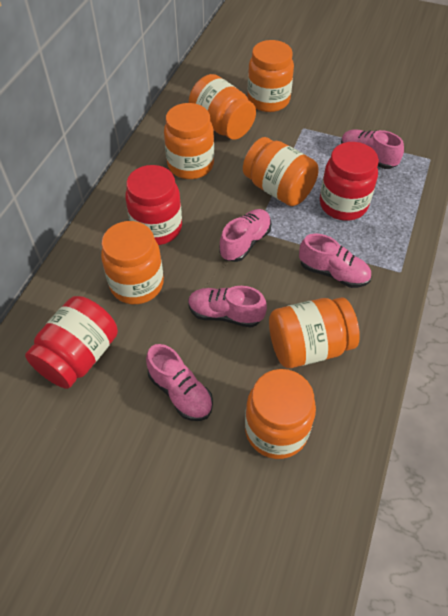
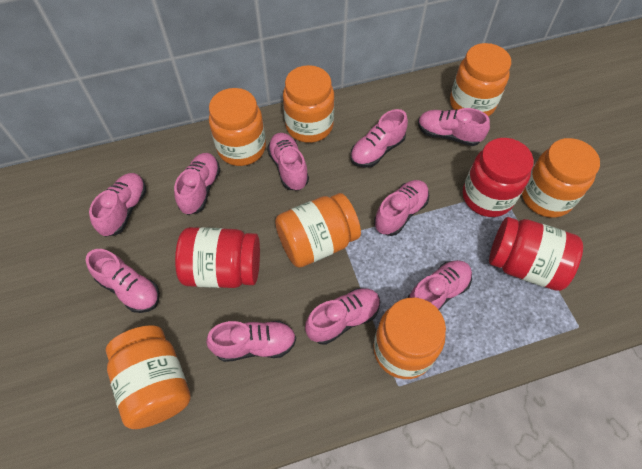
pink shoe: [146,344,213,421] [188,286,267,328] [219,209,271,262] [299,233,371,288] [341,129,404,169] = 5 -> [86,249,160,313] [89,173,146,237] [174,153,221,215] [206,321,296,362] [267,133,309,191] [305,288,380,345] [351,109,408,168] [374,180,429,236] [408,260,472,310] [418,108,490,146] = 10

